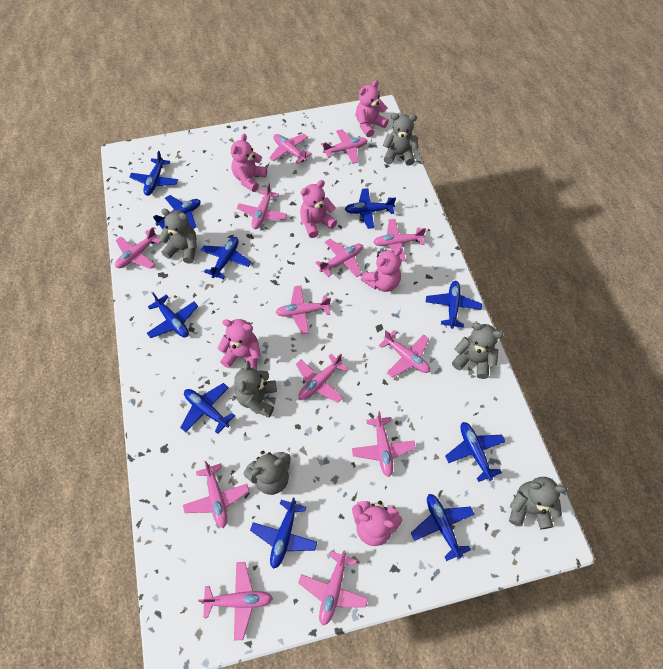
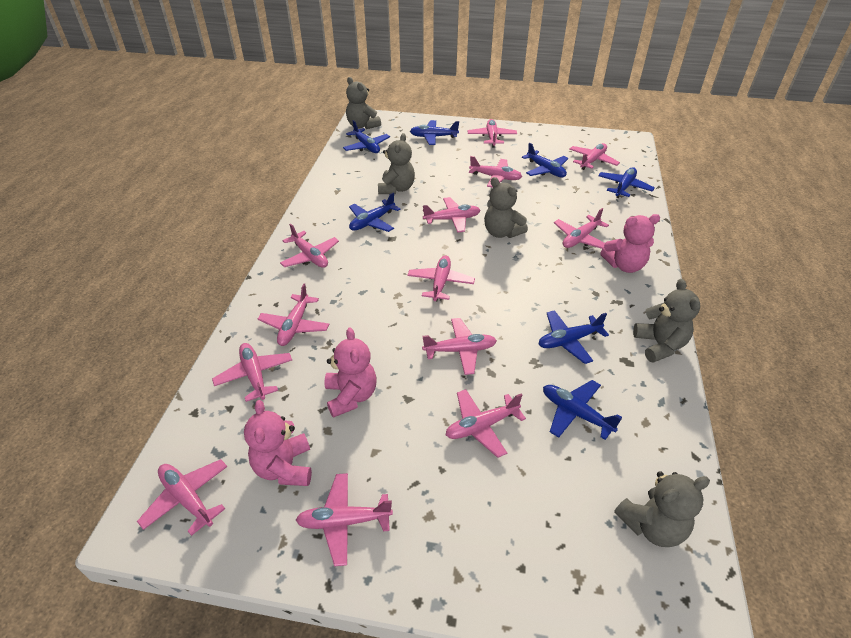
blue plane: [129,151,178,196] [147,293,198,338] [153,195,201,229] [180,383,235,434] [201,237,251,279] [250,497,317,569] [345,188,396,229] [411,494,475,561] [426,281,482,329] [445,422,506,482] = 10 -> [343,120,390,153] [349,192,400,232] [410,120,459,145] [522,143,568,178] [539,310,609,364] [543,380,622,440] [598,167,655,198] = 7
grey teddy bear: [159,209,197,264] [234,361,277,418] [244,451,291,495] [383,113,419,166] [452,323,503,379] [509,477,567,529] = 6 -> [346,77,381,129] [378,133,415,194] [484,177,528,238] [614,471,710,547] [633,279,700,363] = 5
pink teddy bear: [218,319,261,370] [231,134,267,192] [300,180,337,238] [352,501,402,546] [356,80,389,137] [361,248,402,292] = 6 -> [244,400,312,486] [324,328,376,418] [600,214,660,273] = 3

